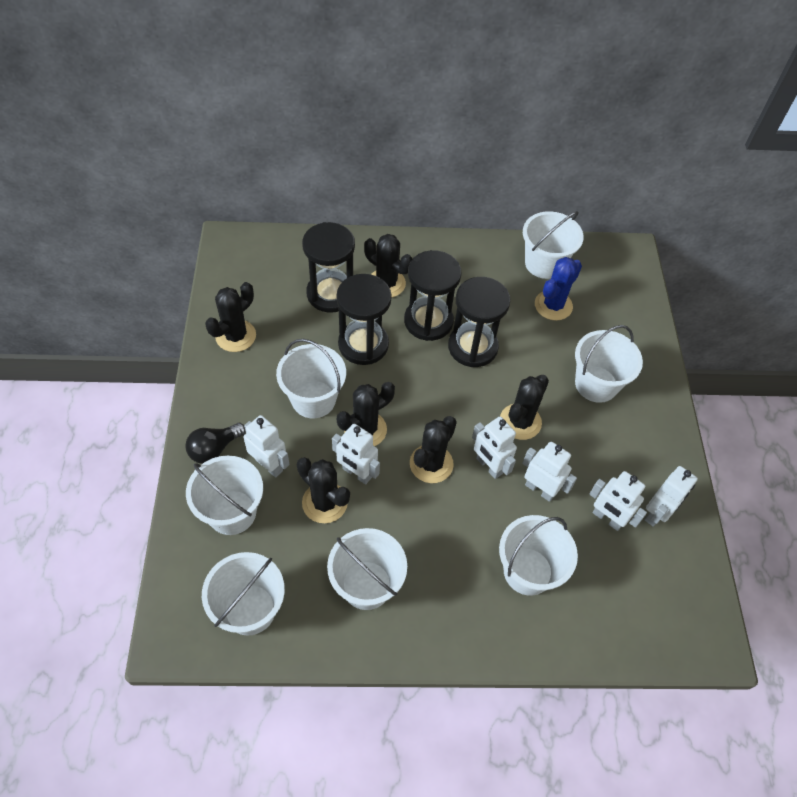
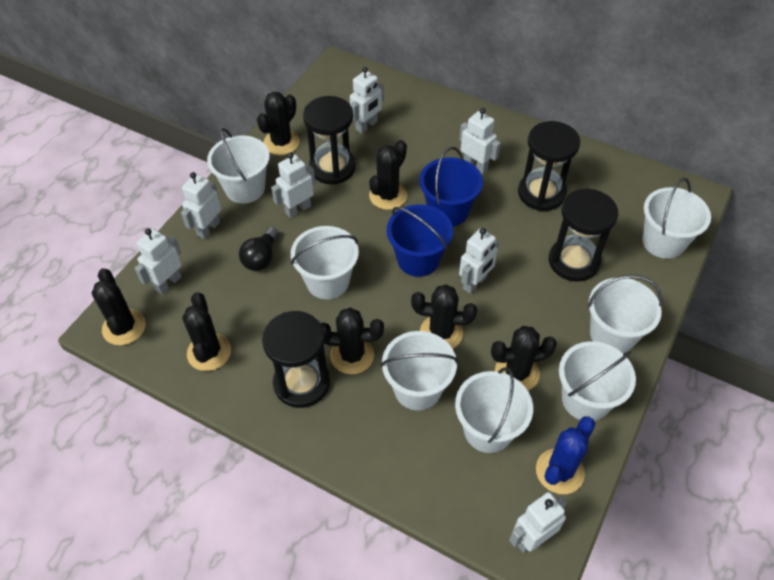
black cactus: [205,282,256,352] [297,457,350,523] [337,382,395,446] [364,234,413,297] [410,416,457,483] [500,375,549,440] = 6 -> [92,268,146,345] [182,292,231,371] [257,92,300,155] [320,308,384,374] [369,140,407,210] [411,285,477,349] [491,326,557,390] = 7
blue bucket: none = 0 -> [387,205,453,277] [419,147,483,227] = 2
white robot: [243,415,290,478] [332,424,380,485] [472,417,517,479] [522,442,577,502] [589,471,647,531] [645,466,698,527] = 6 -> [135,228,182,294] [181,172,222,239] [271,152,315,218] [350,67,384,134] [459,108,501,174] [459,228,499,294] [509,492,566,553] = 7

